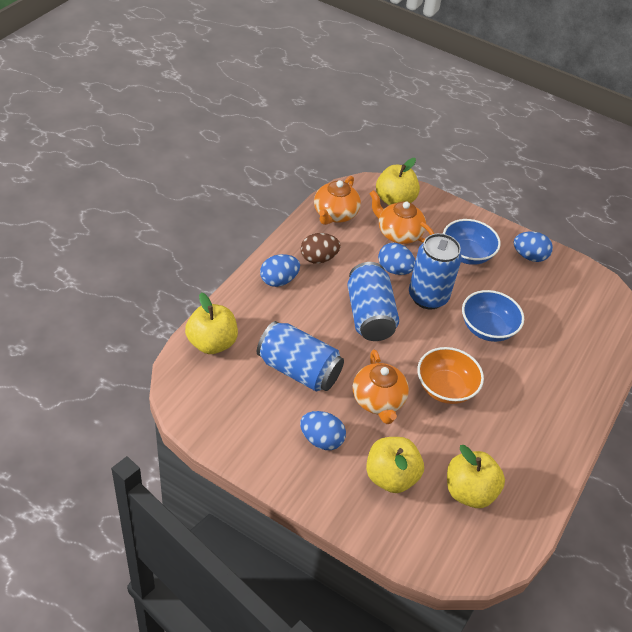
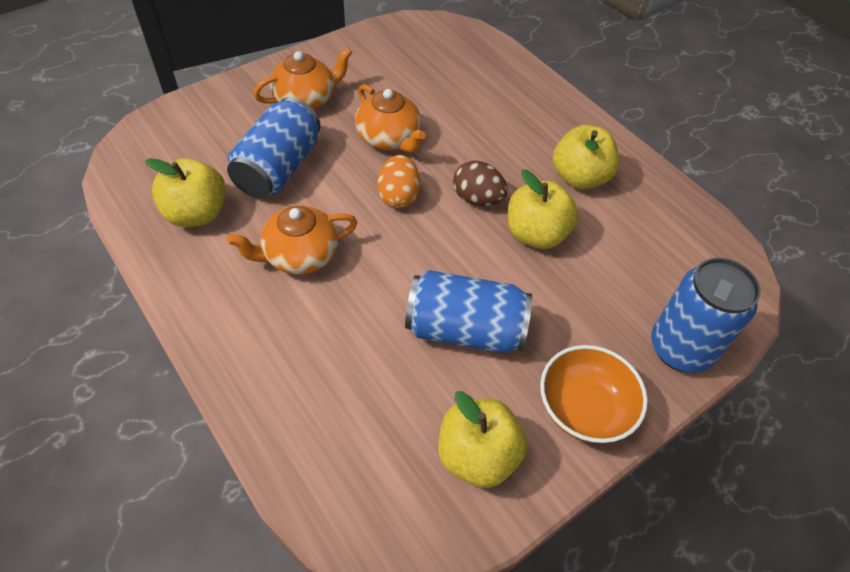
blue bowl: [443,219,501,265] [462,290,524,342] = 2 -> none = 0
blue egg: [260,254,300,287] [300,411,346,450] [378,243,415,275] [514,231,553,262] = 4 -> none = 0
orange egg: none = 0 -> [377,155,420,208] = 1

